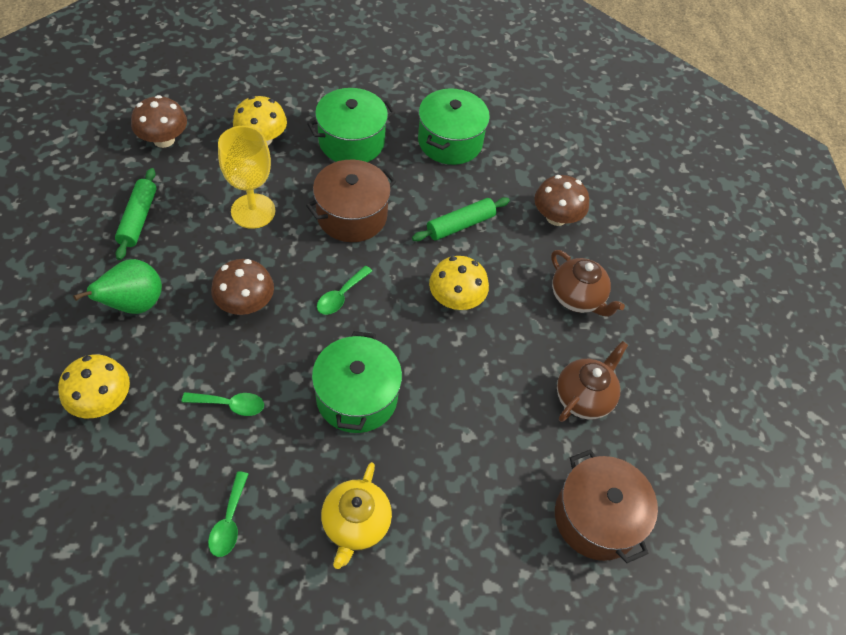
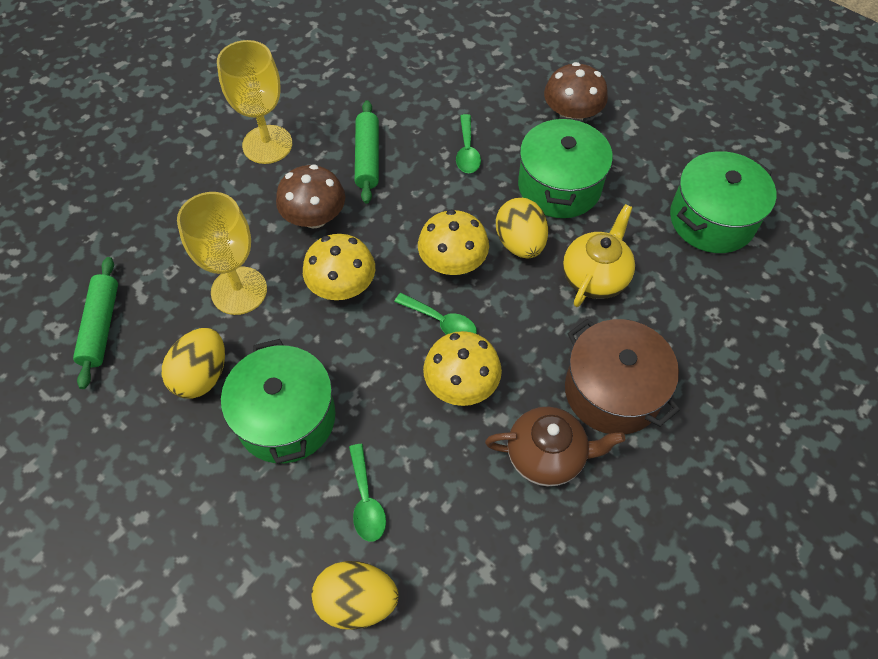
brown mushroom: [131,95,187,148] [211,259,274,315] [534,175,589,226] = 3 -> [276,165,345,229] [544,62,608,121] = 2
brown pot: [306,160,396,242] [555,449,658,563] = 2 -> [565,319,680,435] = 1
brown teapot: [551,250,625,317] [557,341,628,422] = 2 -> [485,407,625,486] = 1
green pear: [73,259,162,314] = 1 -> none = 0
yellow egg: none = 0 -> [162,328,225,399] [312,561,399,630] [496,198,548,258] = 3
yellow goblet: [218,126,275,229] = 1 -> [177,192,267,315] [217,40,292,164] = 2

